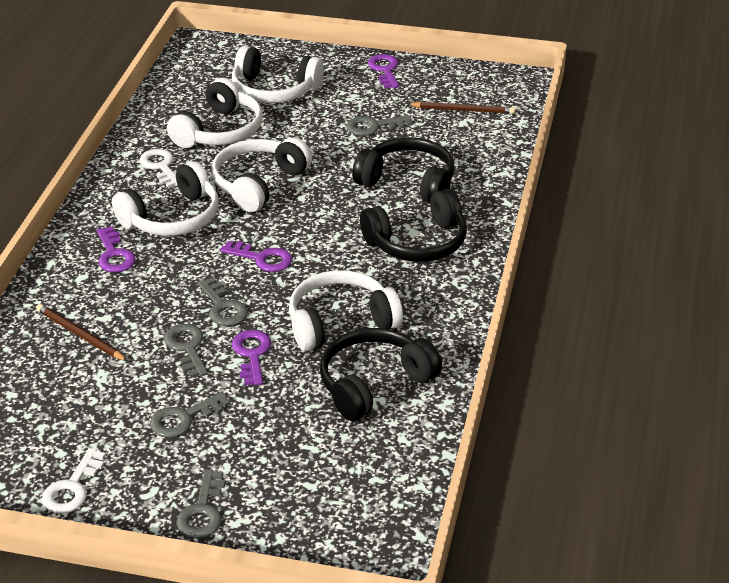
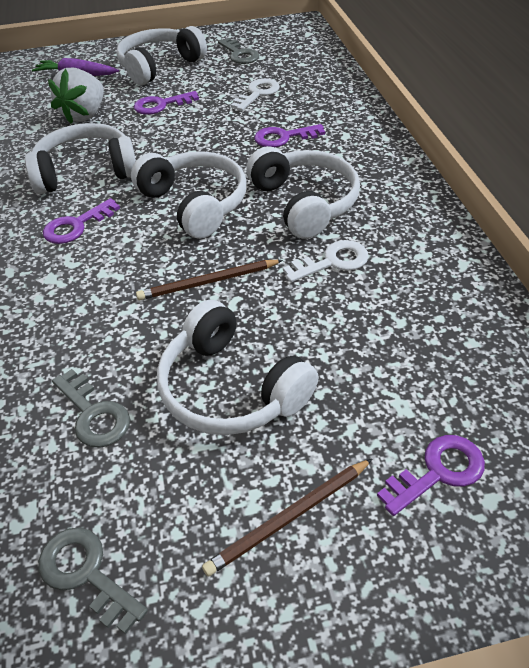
black headphones: [320,328,442,421] [352,137,454,203] [360,189,467,262] = 3 -> none = 0
grey key: [150,392,231,437] [164,324,208,378] [176,469,225,538] [198,277,248,326] [346,115,412,136] = 5 -> [38,528,148,634] [52,369,130,448] [218,38,259,64] = 3
purple carrot: none = 0 -> [32,58,119,76] = 1
white strawberry: none = 0 -> [48,68,104,124] = 1

